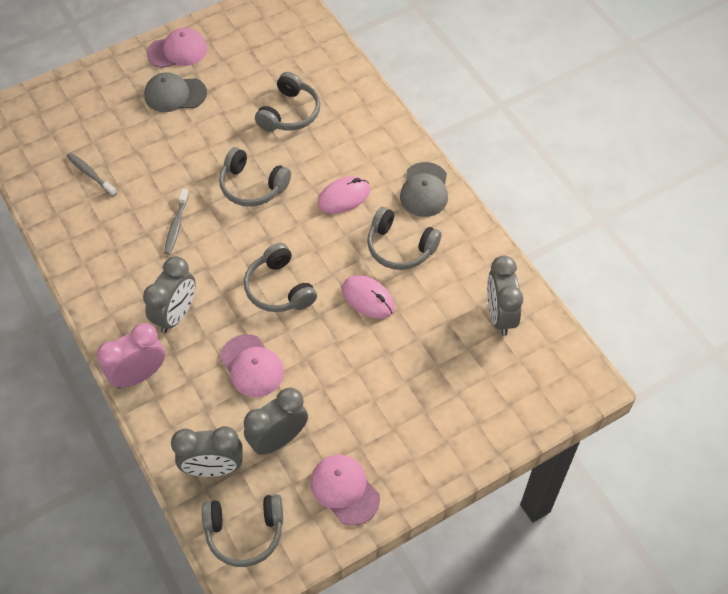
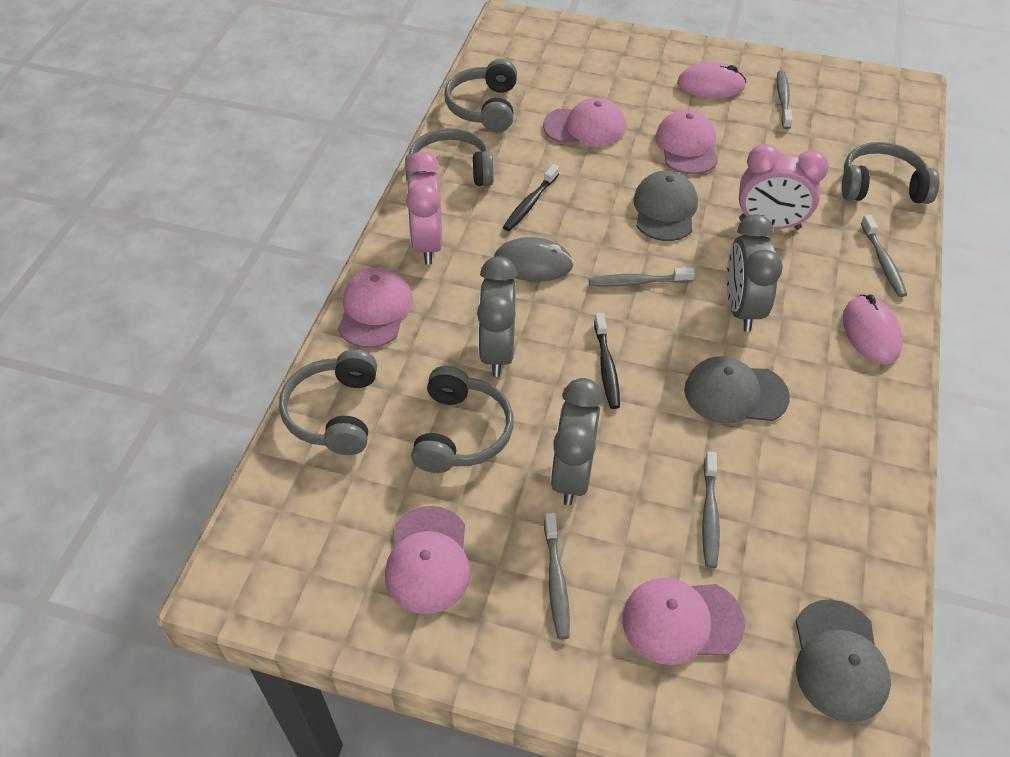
black toothbrush: none = 0 -> [503,164,559,231] [594,313,620,409] = 2
grey cap: [144,72,207,112] [400,162,448,217] = 2 -> [633,171,698,241] [684,356,790,424] [796,599,891,722] = 3
grey clock: [143,256,195,333] [171,426,242,477] [244,388,308,455] [487,255,523,336] = 4 -> [477,256,517,377] [550,378,603,506] [727,214,783,332] = 3
grey mouse: none = 0 -> [494,237,574,282] = 1
grey toothbrush: [67,153,117,197] [164,189,189,255] = 2 -> [544,512,570,640] [589,267,695,287] [702,451,720,568] [777,71,793,129] [861,215,907,297] = 5
pink cap: [147,28,208,68] [220,334,284,397] [311,455,380,526] = 3 -> [338,267,413,348] [385,506,471,614] [543,98,626,147] [622,578,745,665] [655,110,718,174] = 5
pink clock: [97,323,165,389] = 1 -> [406,152,442,265] [739,144,829,229] = 2

